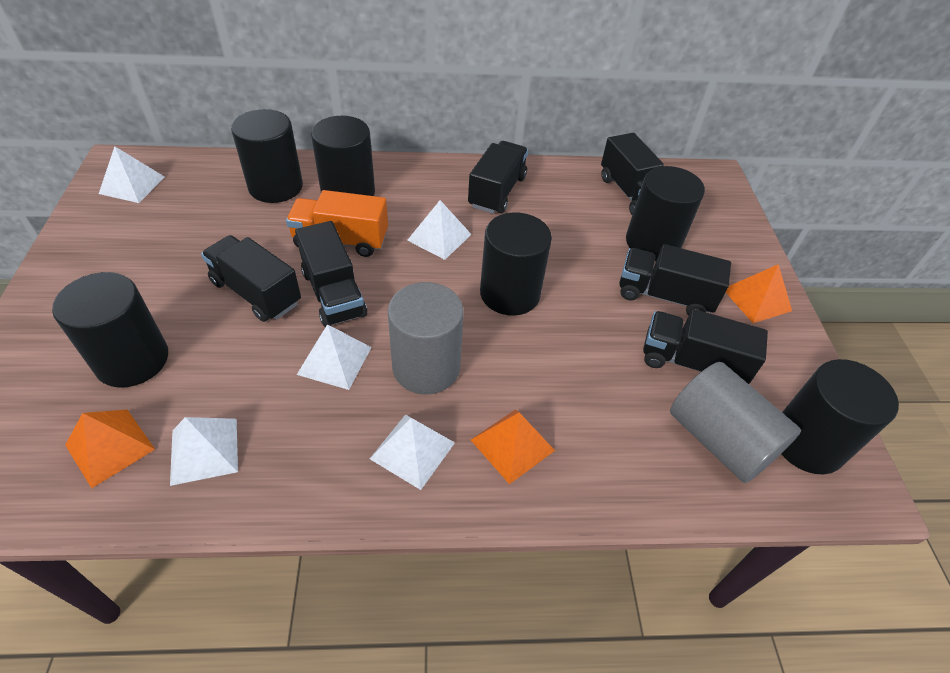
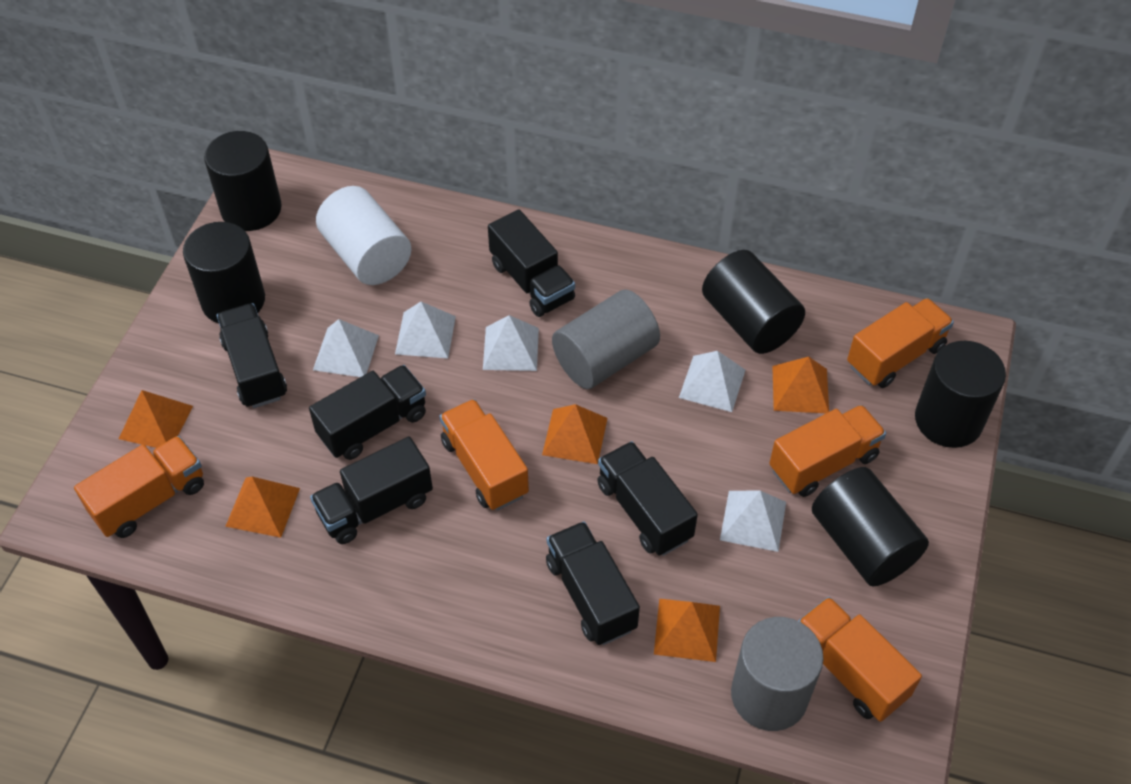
black cylinder: [52,272,168,388] [231,109,303,203] [311,116,375,196] [480,212,552,316] [626,166,705,261] [782,359,899,474] = 6 -> [183,222,265,323] [204,131,282,231] [702,250,805,354] [812,467,929,586] [915,341,1006,448] = 5
orange pyramid: [65,409,155,488] [471,409,555,484] [726,264,792,323] = 3 -> [119,390,193,448] [225,477,300,538] [542,404,607,464] [654,599,720,662] [772,357,829,413] = 5
orange truck: [286,190,388,257] = 1 -> [74,436,204,538] [440,399,529,510] [769,405,886,497] [798,597,922,722] [847,298,954,388] = 5
white cylinder: none = 0 -> [316,186,412,285] = 1

